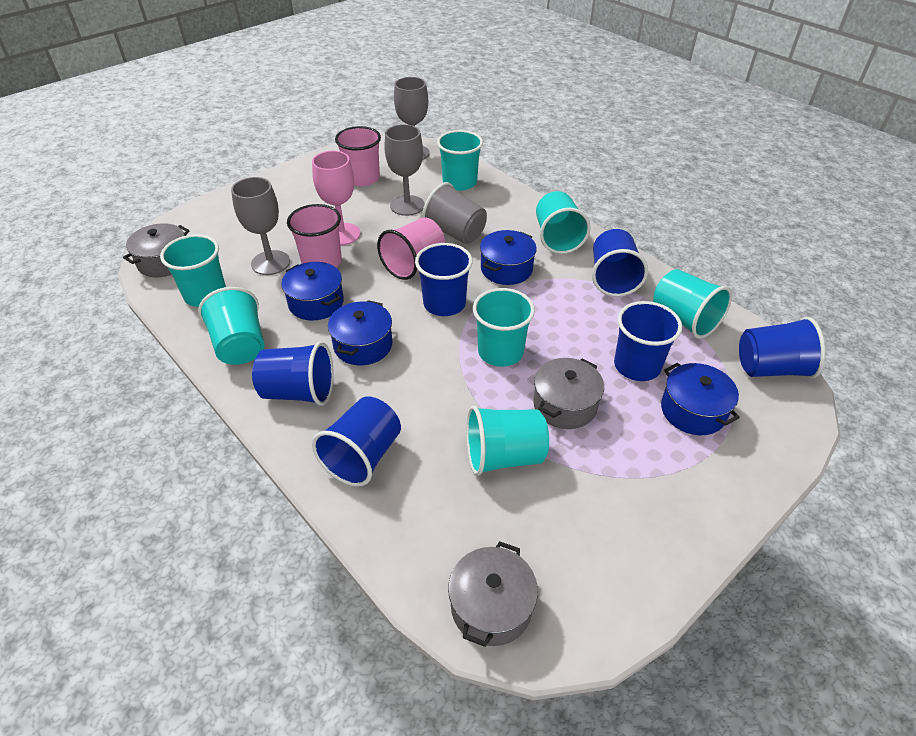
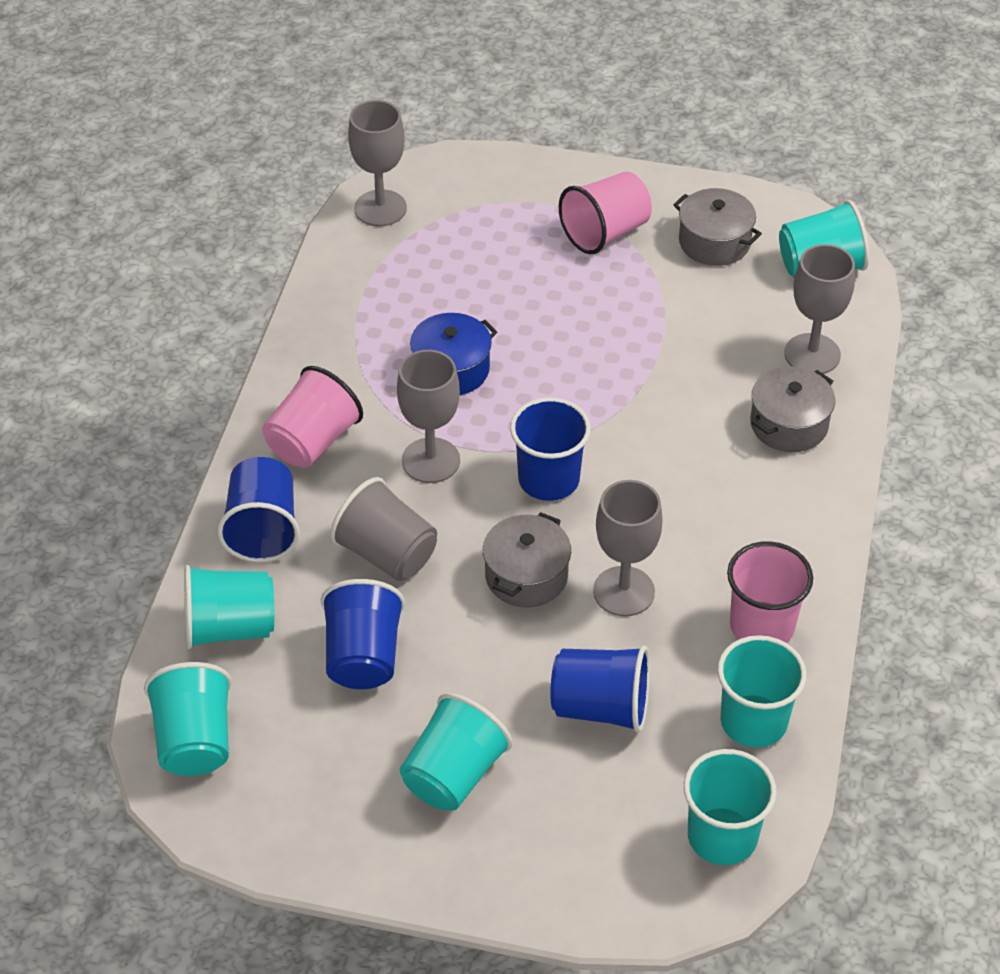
blue cup: [252,342,334,406] [312,397,401,487] [415,243,473,316] [592,229,648,297] [614,301,682,381] [739,317,825,378] = 6 -> [217,457,300,562] [321,579,405,689] [510,397,591,501] [550,646,650,733] = 4
blue pot: [281,262,344,321] [328,300,392,365] [480,230,537,285] [661,363,740,435] = 4 -> [410,313,497,395] = 1
grey goblet: [231,177,290,275] [384,124,425,216] [394,77,430,160] = 3 -> [348,100,407,227] [397,350,460,483] [593,480,663,616] [784,244,855,374] = 4
pink goblet: [312,151,360,246] = 1 -> none = 0
turquoise cup: [160,234,226,307] [198,287,264,365] [437,130,483,191] [466,406,549,476] [473,288,535,367] [536,191,591,254] [653,269,732,339] = 7 -> [144,662,232,776] [184,565,274,649] [400,693,513,811] [684,749,777,865] [717,635,807,748] [779,200,869,277] = 6

